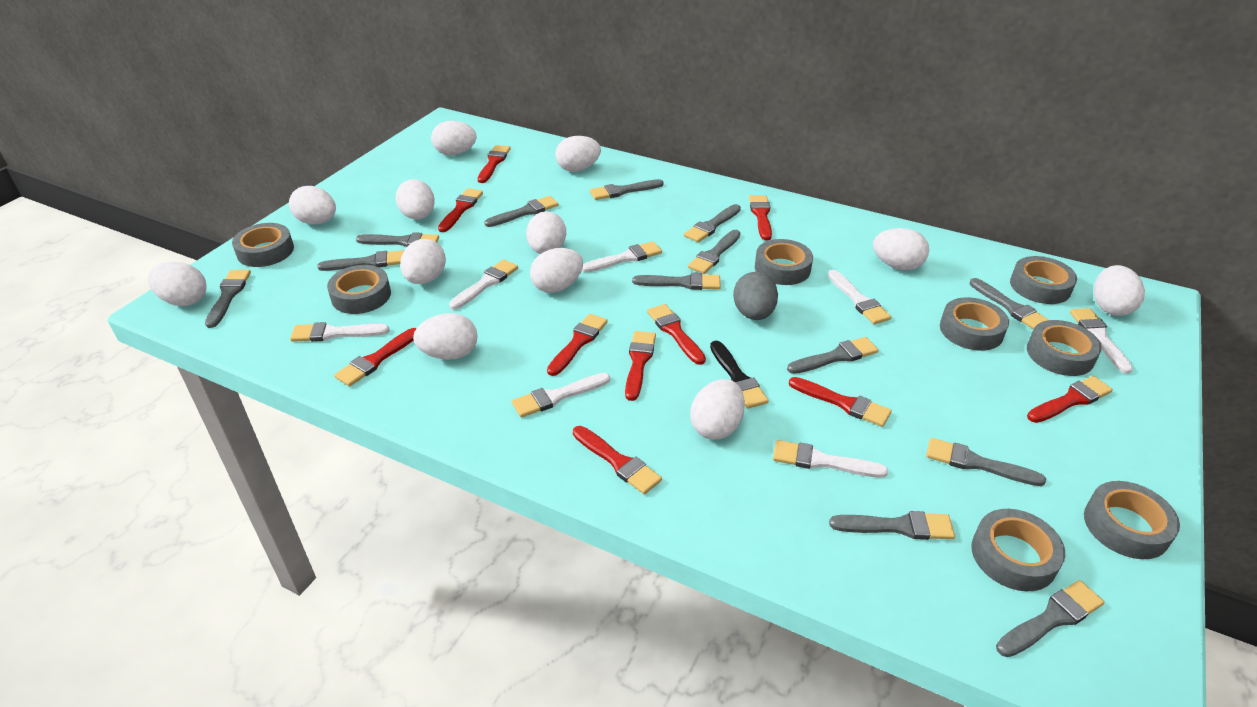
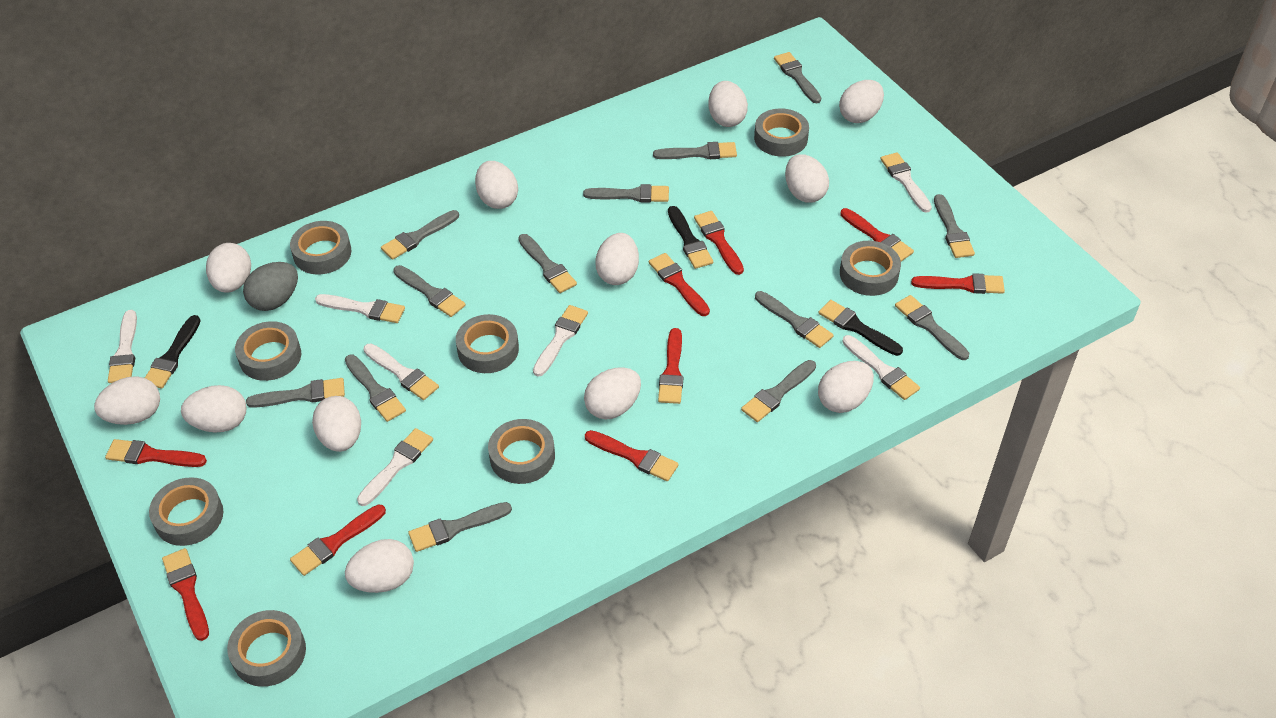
black brush: [710,341,769,409] = 1 -> [145,315,201,389] [668,206,713,269] [819,300,903,356] = 3
red brush: [334,328,416,387] [438,188,483,232] [478,145,511,183] [547,314,608,376] [573,426,662,494] [625,331,656,401] [647,304,706,365] [749,195,772,240] [789,377,892,427] [1027,376,1113,423] = 10 -> [105,439,207,467] [162,548,209,641] [290,504,386,576] [585,430,679,481] [649,253,710,316] [658,328,683,404] [694,211,744,275] [840,208,914,261] [911,273,1005,294] = 9

